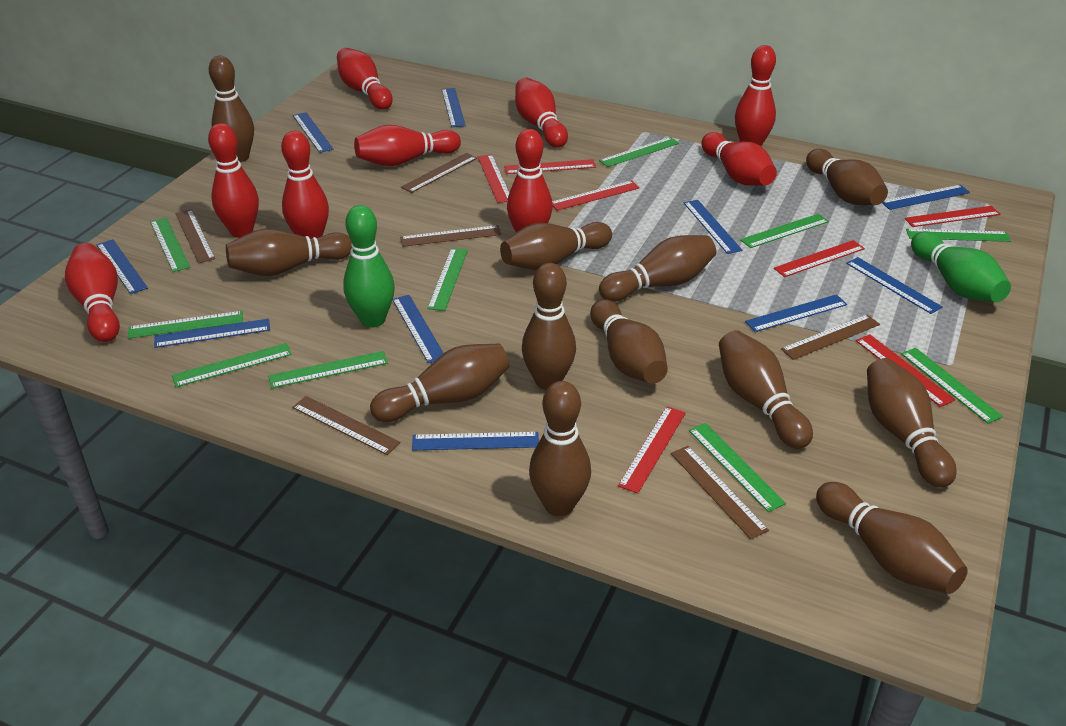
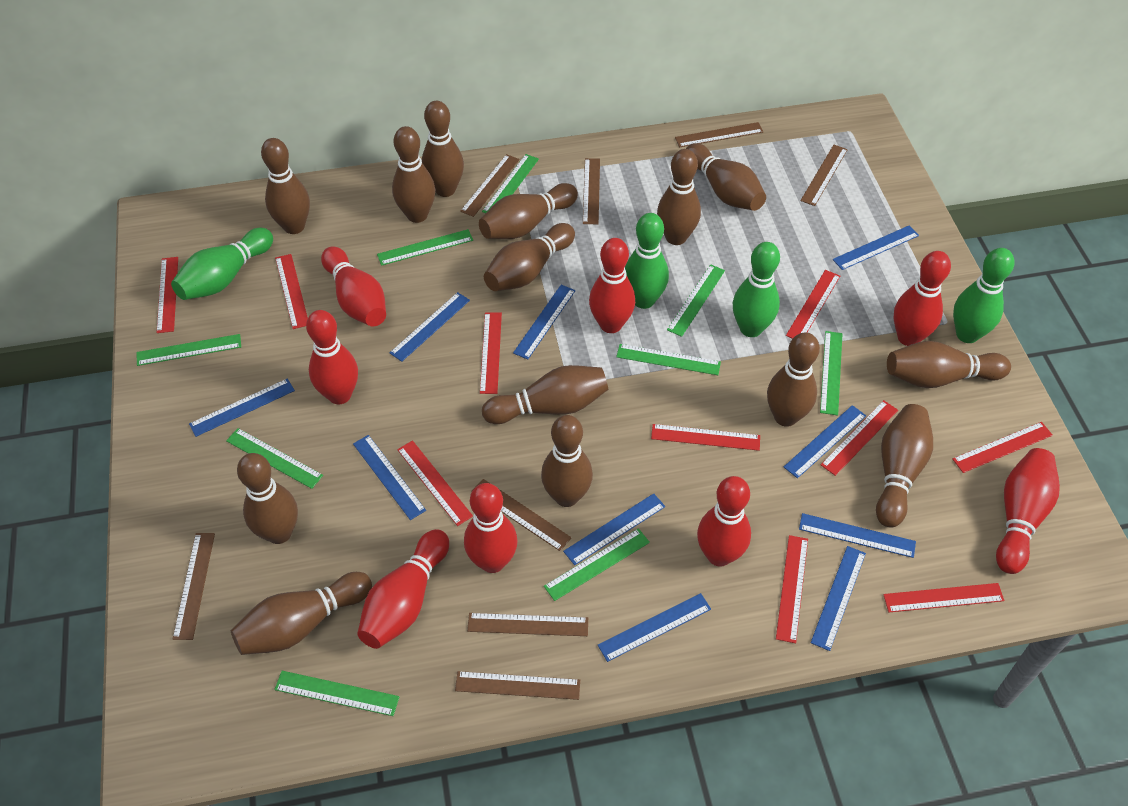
brown bowling pin: [209,56,254,162] [226,229,352,276] [370,343,510,422] [500,222,612,270] [522,263,576,390] [529,381,591,516] [590,299,668,384] [599,235,716,302] [719,330,813,449] [806,149,888,205] [816,482,968,594] [867,358,957,488] = 12 -> [231,572,372,655] [237,453,298,544] [261,138,310,234] [392,126,435,223] [422,101,464,197] [479,183,578,239] [482,365,608,424] [484,223,575,291] [541,415,593,507] [657,149,701,245] [686,143,766,211] [767,332,820,427] [876,404,933,528] [887,341,1011,388] = 14
brown ruler: [175,209,215,263] [292,396,400,455] [400,225,501,247] [401,153,477,193] [671,446,769,539] [781,315,880,360] = 6 -> [173,533,215,640] [455,671,580,700] [460,154,519,217] [467,613,588,636] [471,479,572,551] [583,158,600,224] [675,122,763,147] [800,145,848,206] = 8
green bowling pin: [343,205,395,328] [911,231,1011,302] = 2 -> [171,228,273,300] [625,213,669,309] [733,242,780,337] [953,248,1014,343] = 4
green ruler: [128,311,243,339] [150,217,190,272] [172,343,292,387] [268,351,388,388] [427,248,468,311] [599,137,679,167] [689,423,786,512] [740,214,829,248] [901,348,1003,424] [906,229,1011,242] = 10 -> [136,334,241,366] [226,428,323,489] [274,671,400,716] [377,229,473,266] [482,154,539,213] [544,528,650,601] [616,344,721,375] [667,264,725,337] [820,331,843,415] = 9
red bowling pin: [65,243,120,342] [208,123,259,238] [281,131,329,238] [337,48,393,110] [354,125,461,166] [507,129,553,232] [515,77,568,148] [702,132,777,186] [735,45,776,146] = 9 -> [306,310,358,404] [321,246,386,326] [357,529,449,649] [464,483,518,573] [589,238,635,333] [697,476,751,566] [894,251,951,346] [996,448,1060,574] = 8
red ruler: [477,154,509,203] [504,159,596,174] [552,180,640,211] [618,406,686,494] [774,240,865,277] [856,334,955,407] [905,206,1000,227] = 7 -> [156,257,178,333] [275,254,308,329] [397,440,473,526] [480,312,502,394] [651,424,760,451] [776,535,808,643] [786,270,840,339] [821,400,898,476] [883,583,1004,613] [953,422,1053,473] = 10

